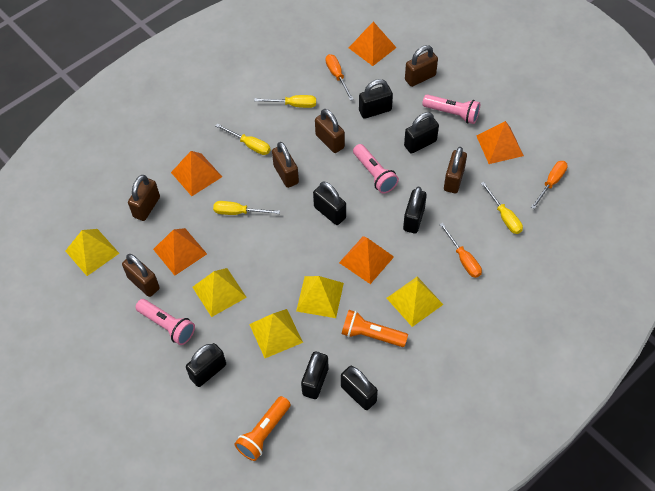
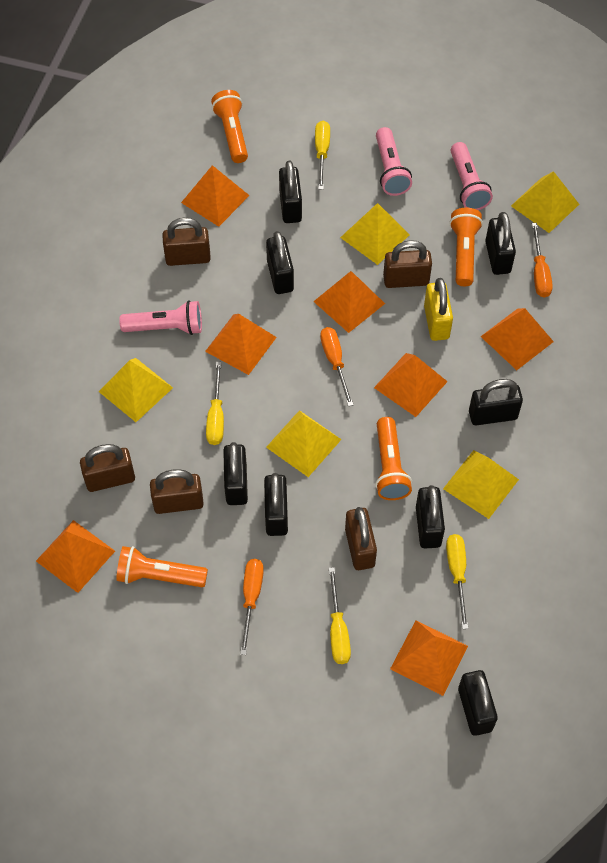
black padlock: [186,343,226,387] [301,352,329,399] [313,182,346,225] [341,366,378,410] [359,79,393,119] [403,187,427,233] [404,112,439,154] = 7 -> [223,442,248,505] [264,473,288,536] [266,231,294,294] [279,161,302,223] [416,485,445,548] [458,670,498,736] [469,379,523,426] [485,212,516,275] = 8
brown padlock: [122,254,160,297] [128,175,160,221] [272,142,299,188] [315,109,345,153] [405,45,438,87] [444,147,467,193] = 6 -> [80,444,135,492] [150,469,204,514] [162,218,211,266] [345,507,377,570] [383,240,432,288] = 5
orange flashlight: [234,396,291,461] [342,310,408,347] = 2 -> [116,546,208,587] [211,90,248,163] [375,417,412,500] [449,208,483,286] = 4
orange pyramid: [153,228,207,276] [171,151,222,196] [339,236,394,284] [349,22,397,66] [476,121,524,164] = 5 -> [36,520,115,593] [181,165,250,227] [205,314,277,375] [313,271,385,333] [374,353,448,417] [390,620,468,696] [480,308,554,370] = 7
yellow padlock: none = 0 -> [424,278,453,341] = 1

